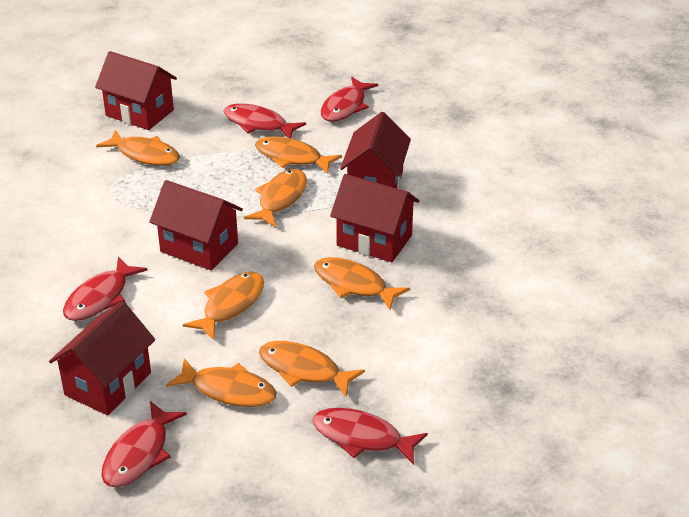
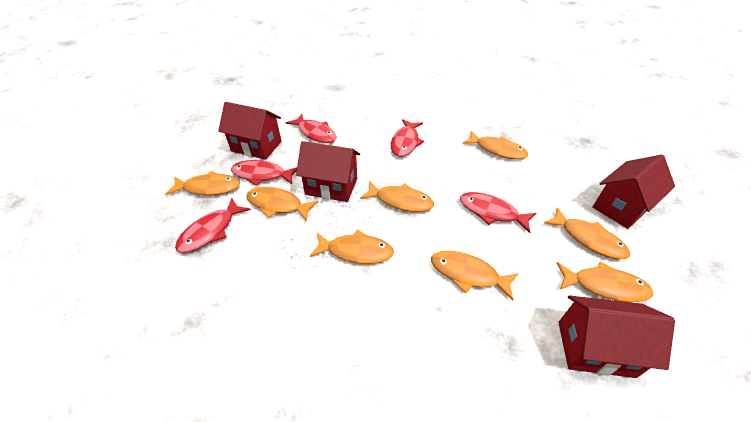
orange fish: [96,130,180,166] [166,359,277,407] [183,272,264,340] [244,169,307,227] [255,137,342,174] [259,341,365,397] [314,257,410,310] = 7 -> [165,171,240,195] [246,187,319,221] [310,230,394,264] [360,181,434,212] [431,251,519,300] [462,131,528,159] [544,207,630,259] [557,262,653,302] = 8
red house: [49,301,155,415] [95,51,177,130] [149,180,243,271] [330,174,419,262] [340,112,411,189] = 5 -> [218,102,281,160] [296,141,360,202] [558,295,675,378] [593,154,675,229] = 4

